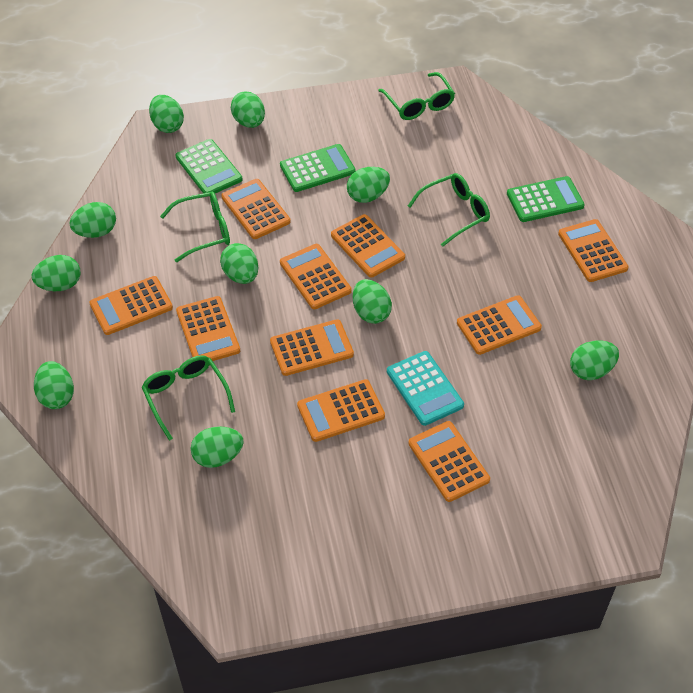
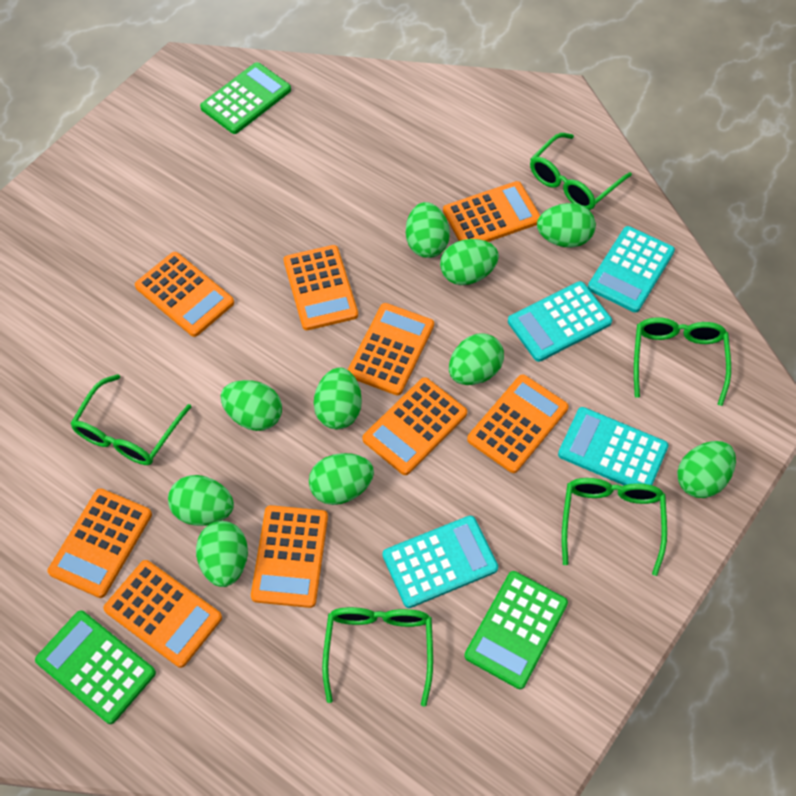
green glasses: [142,355,235,441] [160,191,230,262] [378,72,455,120] [408,173,490,247] = 4 -> [70,374,191,465] [322,607,433,707] [530,133,632,210] [562,478,667,576] [634,317,731,406] = 5
orange calculator: [89,276,173,335] [176,296,240,361] [221,179,291,239] [270,319,354,376] [280,244,352,309] [297,379,385,442] [331,214,405,278] [408,421,490,502] [457,295,542,355] [558,219,629,282] = 10 -> [48,488,152,598] [103,560,222,668] [135,252,234,337] [251,505,328,608] [284,245,358,330] [348,303,434,395] [362,377,467,475] [443,181,540,242] [467,374,569,473] = 9
turquoise calculator: [387,351,464,426] = 1 -> [383,516,498,608] [508,281,612,362] [558,407,669,485] [588,226,675,313] = 4

